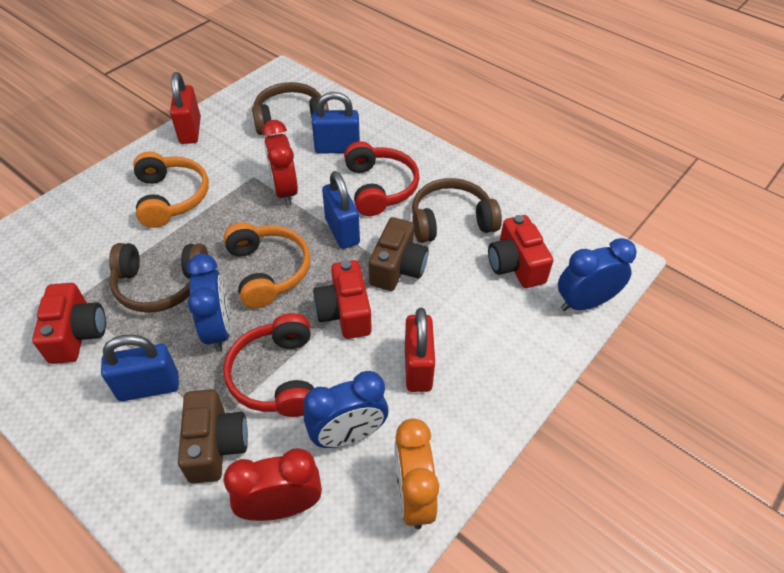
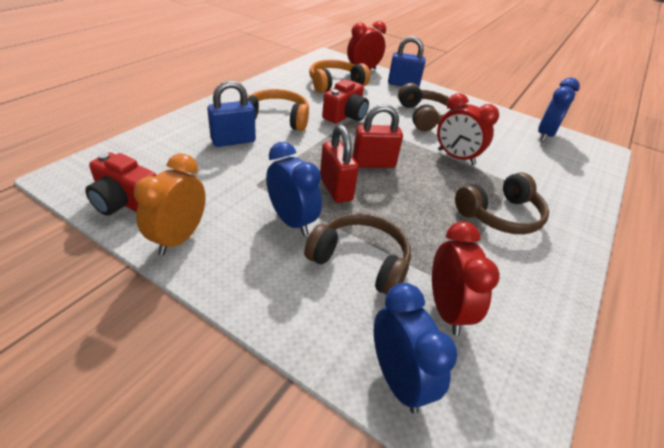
blue padlock: [101,335,179,401] [312,92,360,154] [322,171,360,249] = 3 -> [207,80,256,147] [388,36,425,87] = 2
brown camera: [178,389,248,484] [369,217,429,291] = 2 -> none = 0
red camera: [32,283,106,364] [313,260,372,339] [488,215,553,288] = 3 -> [85,152,156,216] [322,79,369,124] = 2
red clock: [223,448,322,521] [262,120,298,206] = 2 -> [347,21,386,70] [432,222,500,335] [437,93,499,165] = 3
red headphones: [223,313,314,417] [344,141,420,216] = 2 -> none = 0

